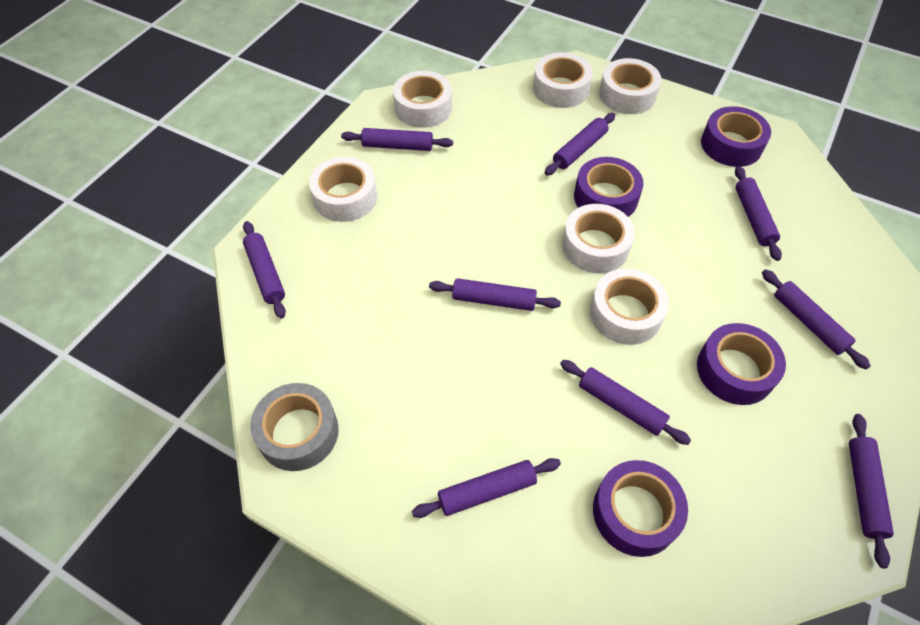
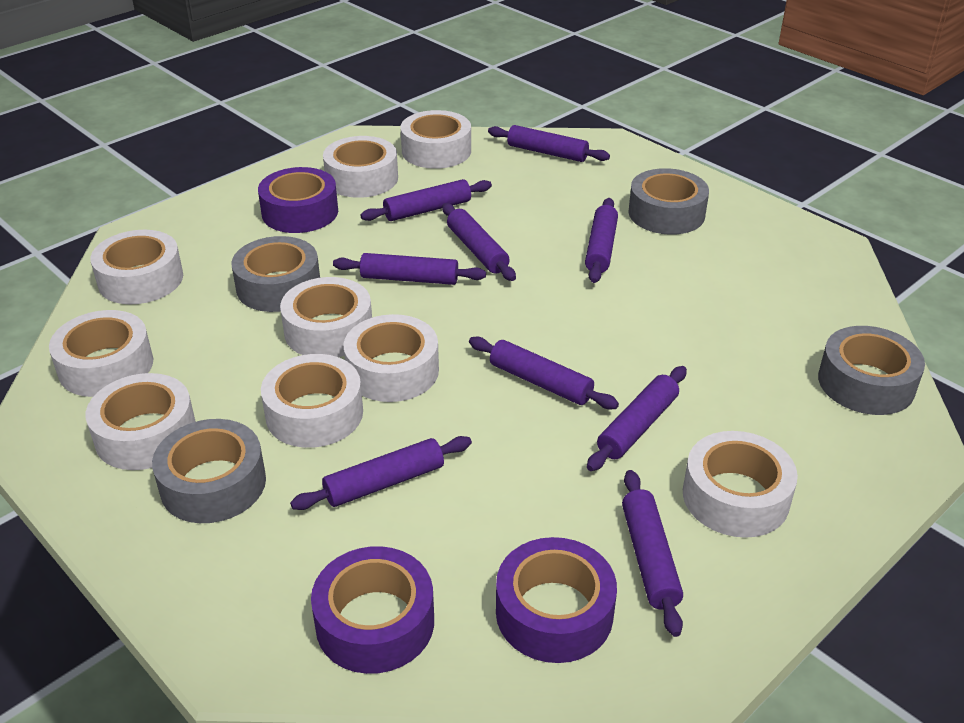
grey tape: [250,383,339,471] = 1 -> [152,419,266,523] [231,236,320,312] [628,168,709,235] [818,326,925,415] = 4
purple tape: [574,157,644,217] [593,460,688,557] [697,323,786,405] [701,106,771,167] = 4 -> [258,167,338,233] [311,546,434,674] [496,537,617,663] = 3
white tape: [309,157,377,222] [393,71,452,128] [533,52,593,108] [562,204,635,273] [590,269,669,345] [599,58,661,114] = 6 -> [49,310,153,397] [85,373,196,470] [90,230,183,304] [261,354,363,448] [280,277,372,357] [323,136,398,198] [344,314,439,402] [401,110,471,169] [683,431,798,538] = 9

